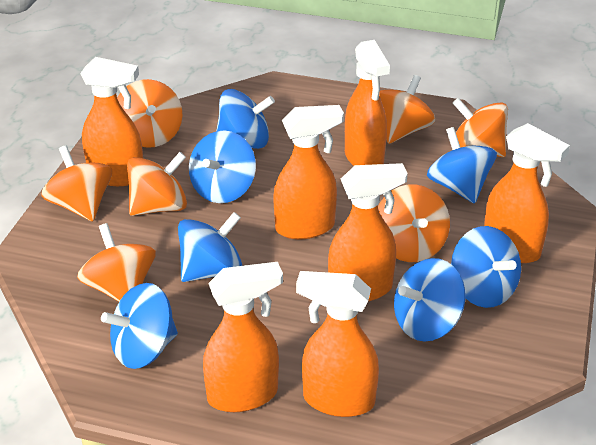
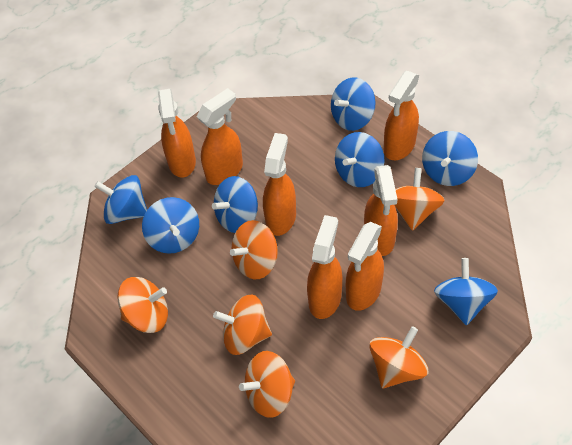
orange spinning top: [42,145,112,222] [77,223,156,302] [117,79,182,148] [127,152,187,216] [378,184,450,262] [379,75,435,144] [453,98,508,157] = 7 -> [117,277,168,333] [213,294,272,355] [230,220,278,279] [239,351,295,418] [369,326,428,388] [395,168,445,231] = 6

